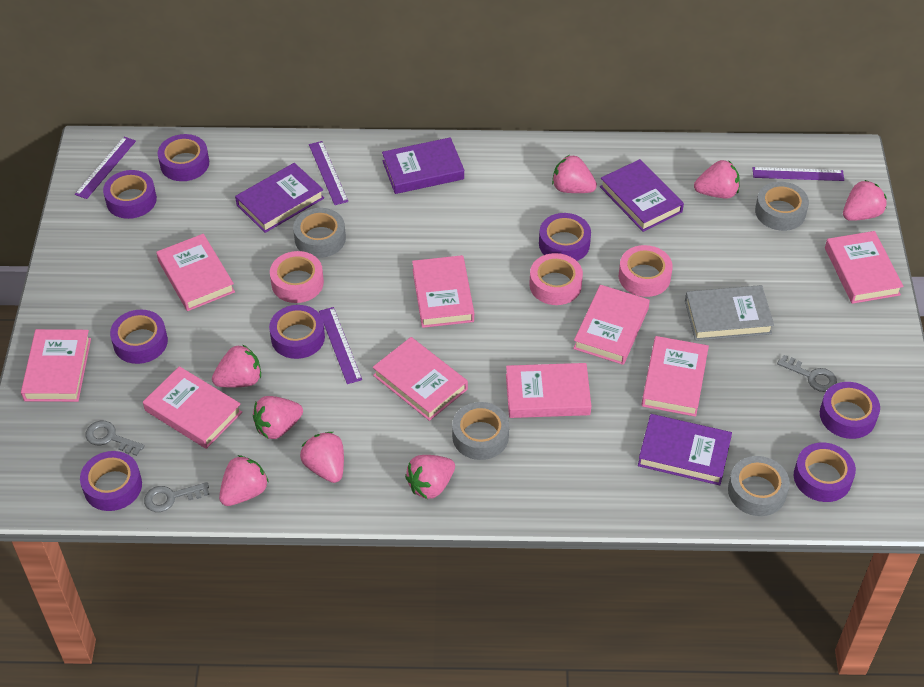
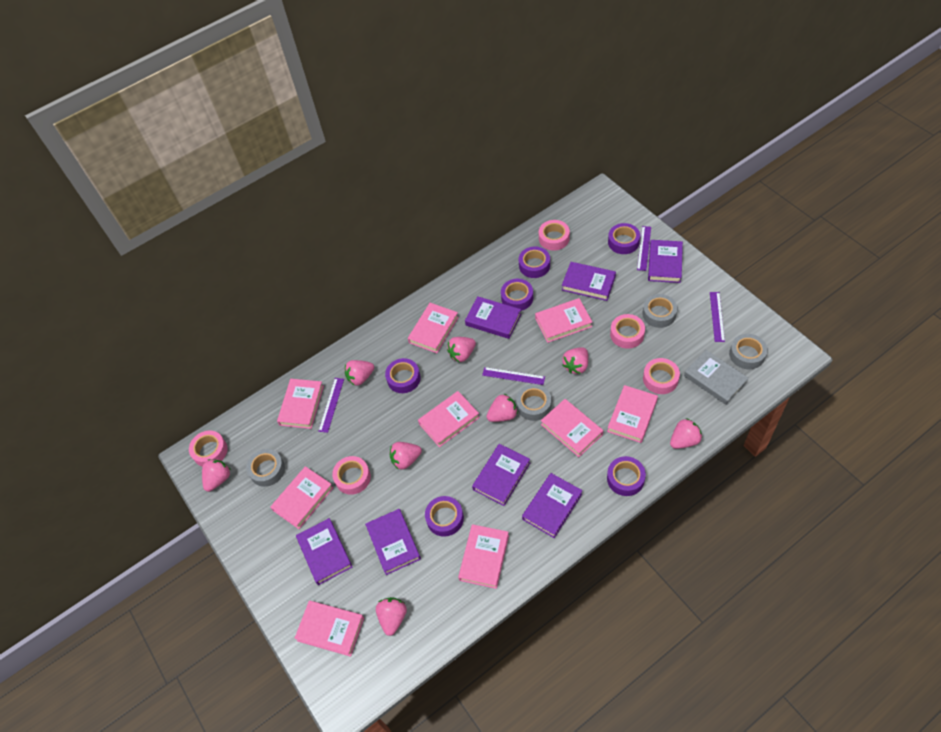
grey key: [86,421,144,456] [144,482,209,512] [777,355,837,392] = 3 -> none = 0
pink tape: [270,251,324,303] [529,253,583,305] [619,245,673,297] = 3 -> [189,430,227,467] [332,456,371,495] [539,220,570,251] [610,314,645,349] [643,358,680,394] = 5
purple book: [235,163,324,233] [382,137,464,194] [600,159,684,232] [638,414,732,485] = 4 -> [296,518,352,585] [365,509,421,575] [465,296,521,339] [472,444,530,506] [522,473,583,538] [562,262,616,301] [648,240,683,283] = 7
purple tape: [80,451,142,511] [103,170,157,219] [110,310,168,364] [158,134,209,181] [269,305,325,359] [539,213,591,261] [794,442,856,502] [820,382,880,439] = 8 -> [385,358,421,393] [425,496,464,537] [501,279,533,311] [519,246,550,278] [607,456,646,496] [608,223,640,254] = 6

